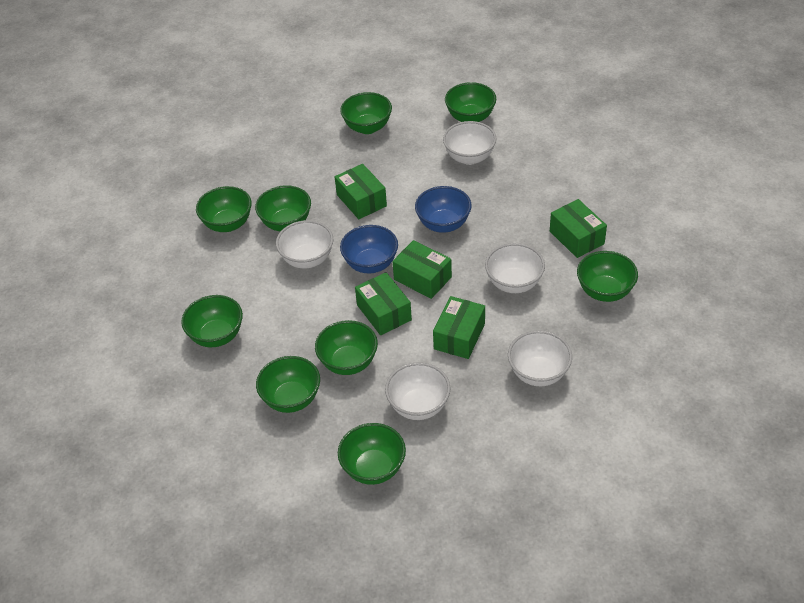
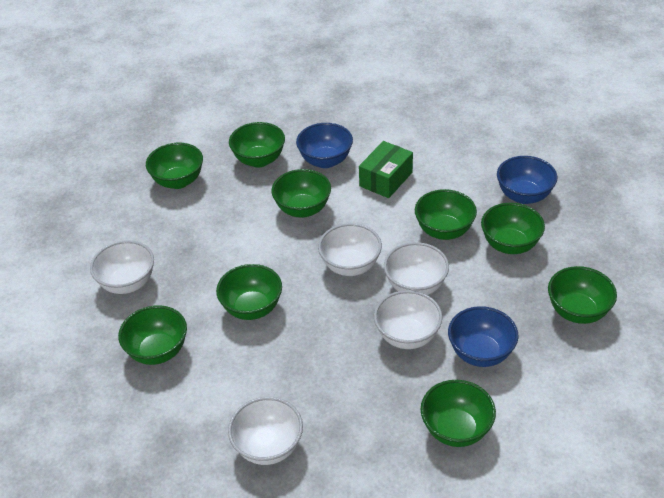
blue bowl: [340,225,398,274] [415,186,472,233] = 2 -> [296,123,353,168] [448,306,518,367] [497,156,557,204] = 3
green box: [335,164,387,219] [355,272,412,335] [392,240,452,299] [433,296,485,359] [550,199,607,258] = 5 -> [359,141,413,198] = 1

